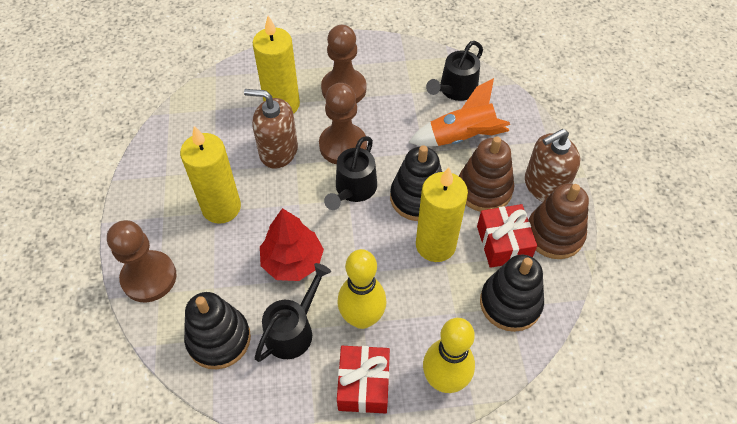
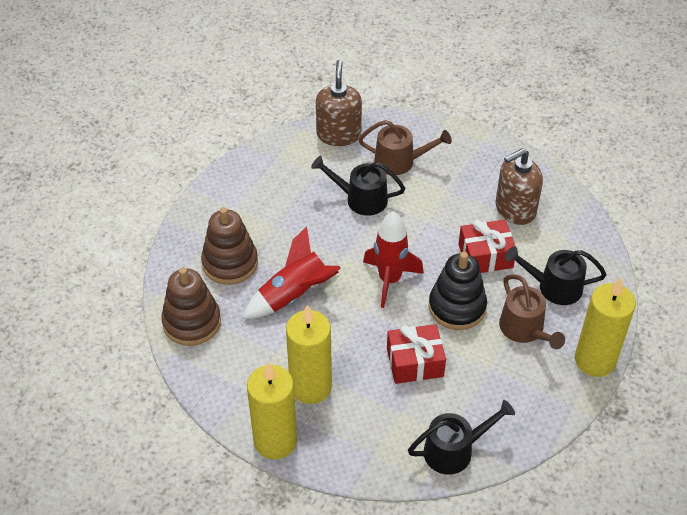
black stacking toy: [184,292,251,369] [390,145,442,221] [480,255,544,332] = 3 -> [428,252,487,330] = 1
brown pawn: [107,220,176,302] [319,83,367,164] [321,25,366,103] = 3 -> none = 0
brown watering can: none = 0 -> [358,120,452,175] [499,274,565,349] = 2
orange rocket: [408,78,510,146] = 1 -> none = 0
red rocket: none = 0 -> [243,226,341,319] [363,211,424,308] = 2
red tree: [260,208,324,281] = 1 -> none = 0
yellow bowling pin: [337,249,386,329] [423,318,475,393] = 2 -> none = 0

